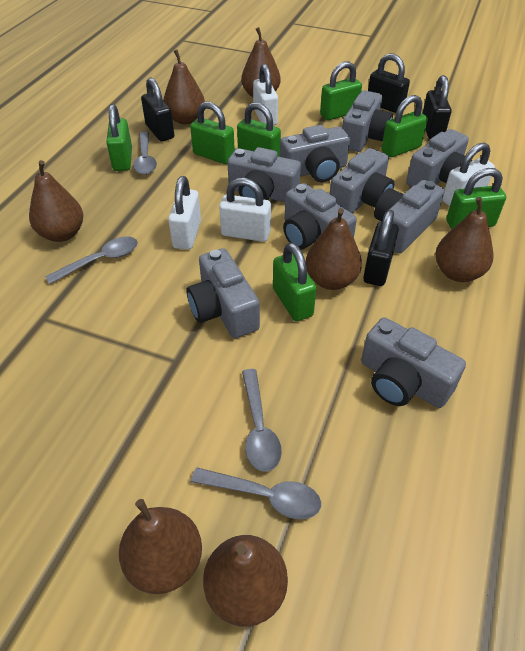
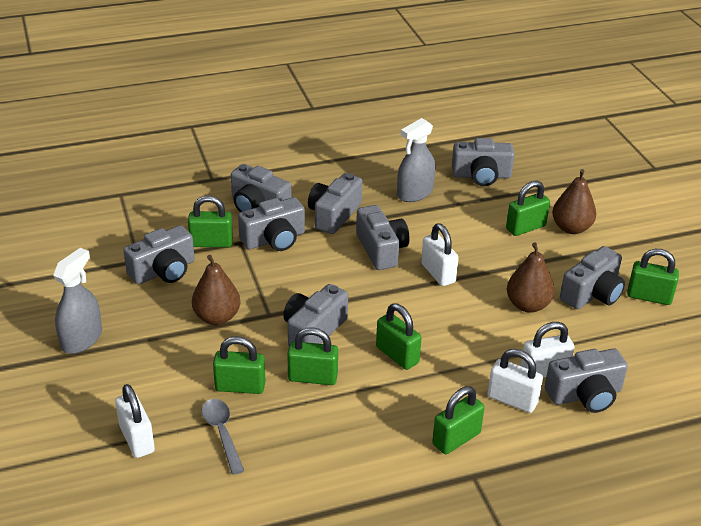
black padlock: [141,77,174,141] [363,210,399,286] [368,53,410,113] [422,75,451,139] = 4 -> none = 0
brown pear: [29,160,83,242] [119,499,202,594] [163,49,205,124] [203,535,288,627] [241,27,281,97] [306,208,362,290] [435,197,493,282] = 7 -> [192,255,240,325] [507,242,555,313] [552,169,596,234] = 3
grey spoon: [45,236,138,284] [133,131,157,175] [191,467,321,519] [242,369,282,472] = 4 -> [201,399,244,475] = 1
grey spray bottle: none = 0 -> [53,248,102,354] [397,118,435,202] = 2

